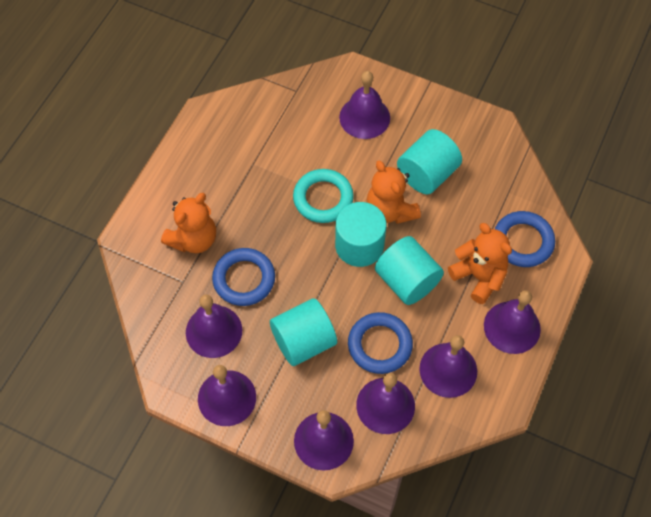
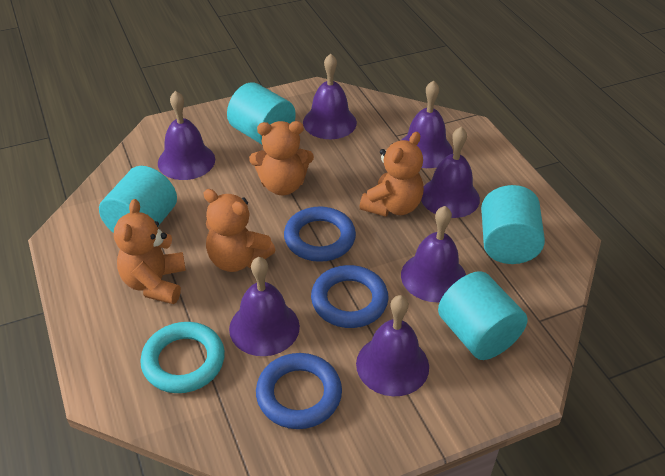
orange teddy bear: [161,193,216,253] [366,160,421,224] [448,223,512,304] = 3 -> [114,199,186,304] [204,189,275,272] [249,121,314,195] [360,132,424,217] = 4

